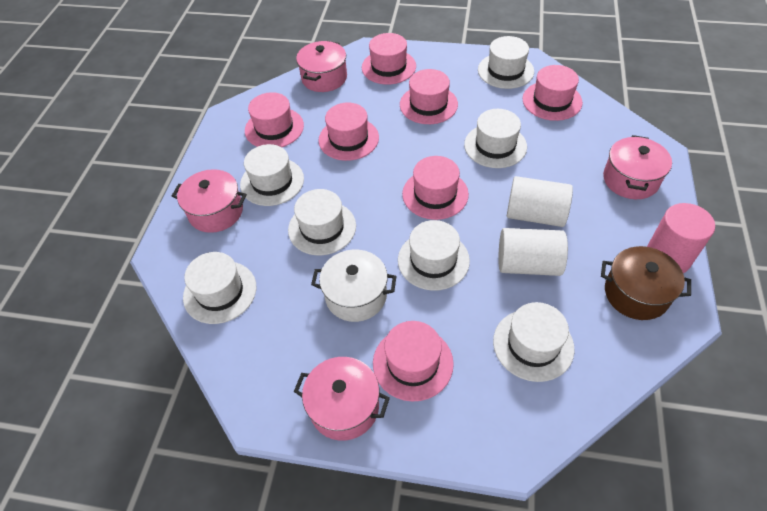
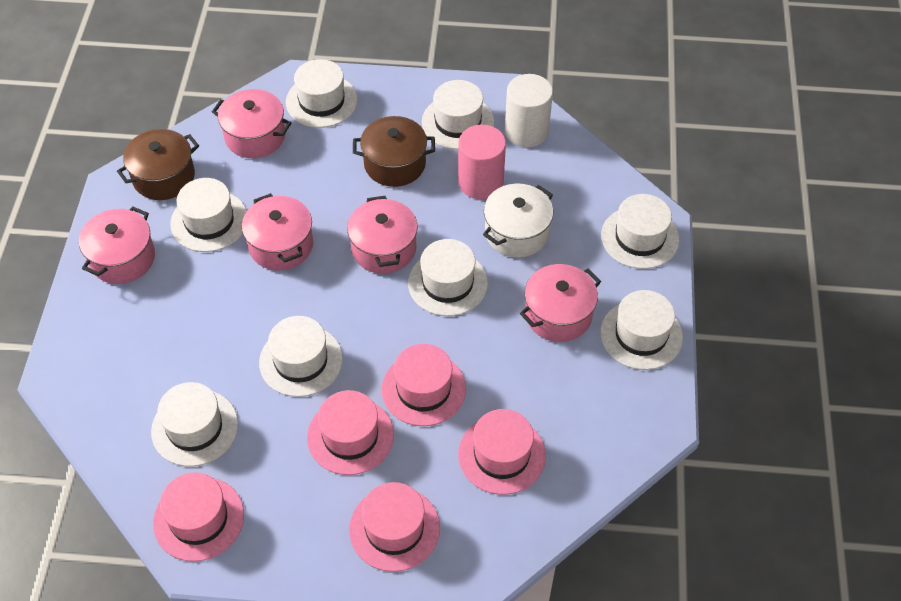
brown pot: [601,246,691,320] = 1 -> [117,129,199,200] [353,116,435,187] = 2
pink hat: [245,92,304,147] [319,103,379,161] [362,33,416,84] [373,321,454,402] [400,69,458,124] [402,156,469,220] [523,65,583,121] = 7 -> [153,473,244,562] [307,390,394,475] [349,482,440,572] [382,344,466,426] [458,409,546,495] = 5
pink pot: [172,169,247,233] [294,357,390,441] [296,41,347,92] [603,135,672,199] = 4 -> [79,206,155,284] [212,89,292,158] [242,193,313,270] [347,196,418,274] [520,264,601,342] = 5
white cylinder: [499,228,568,276] [507,176,573,227] = 2 -> [505,74,553,147] = 1
white hat: [183,252,257,324] [240,144,304,206] [288,189,356,255] [398,220,470,291] [464,109,527,168] [478,36,534,89] [493,302,575,382] = 7 -> [151,382,238,467] [170,178,247,252] [259,316,343,397] [286,59,358,128] [408,239,488,316] [422,80,494,149] [600,290,683,370] [601,194,679,269] = 8

